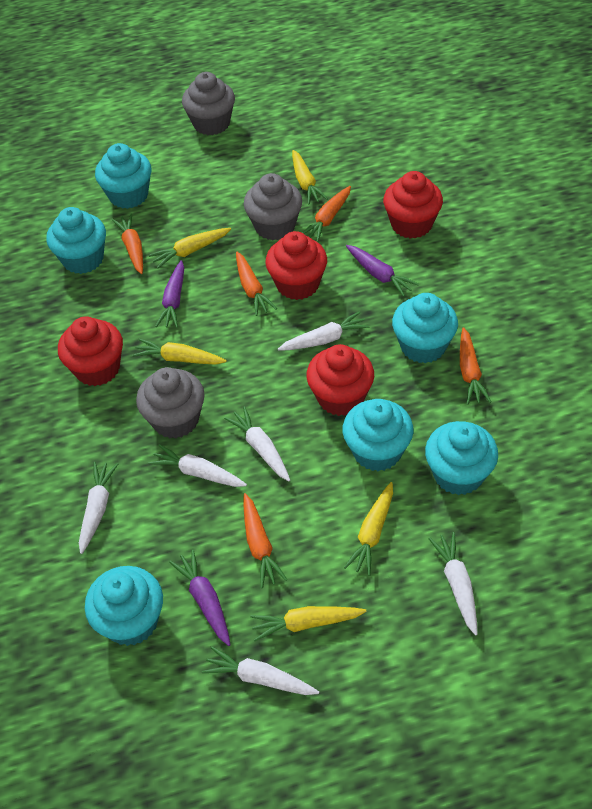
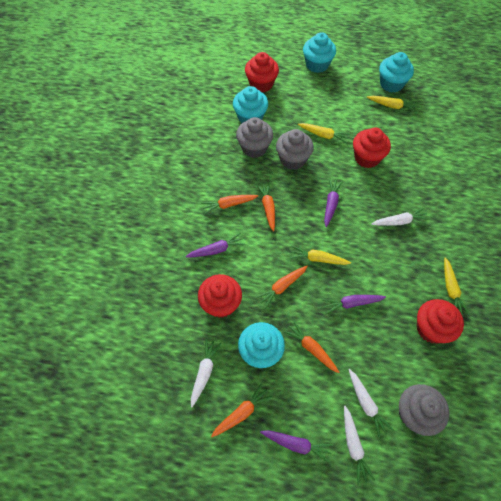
purple carrot: [155,260,184,328] [169,549,231,646] [346,245,419,297] = 3 -> [186,232,245,257] [260,430,333,463] [322,295,386,314] [324,178,343,227] = 4
turquoise cupcake: [46,207,106,274] [85,566,163,646] [95,143,151,209] [342,399,413,471] [392,293,458,363] [425,421,498,495] = 6 -> [233,86,268,123] [238,322,285,368] [303,32,336,73] [379,52,414,92] = 4
white carrot: [79,462,118,554] [148,444,247,487] [202,647,319,695] [224,406,290,481] [278,311,369,351] [428,532,477,636] = 6 -> [191,339,221,407] [344,406,375,485] [349,369,394,439] [371,208,430,226] = 4
yellow carrot: [132,339,227,365] [149,228,231,268] [250,606,367,641] [292,150,328,205] [344,482,393,576] = 5 -> [290,246,351,265] [298,123,350,144] [367,96,418,112] [444,257,470,315] = 4

